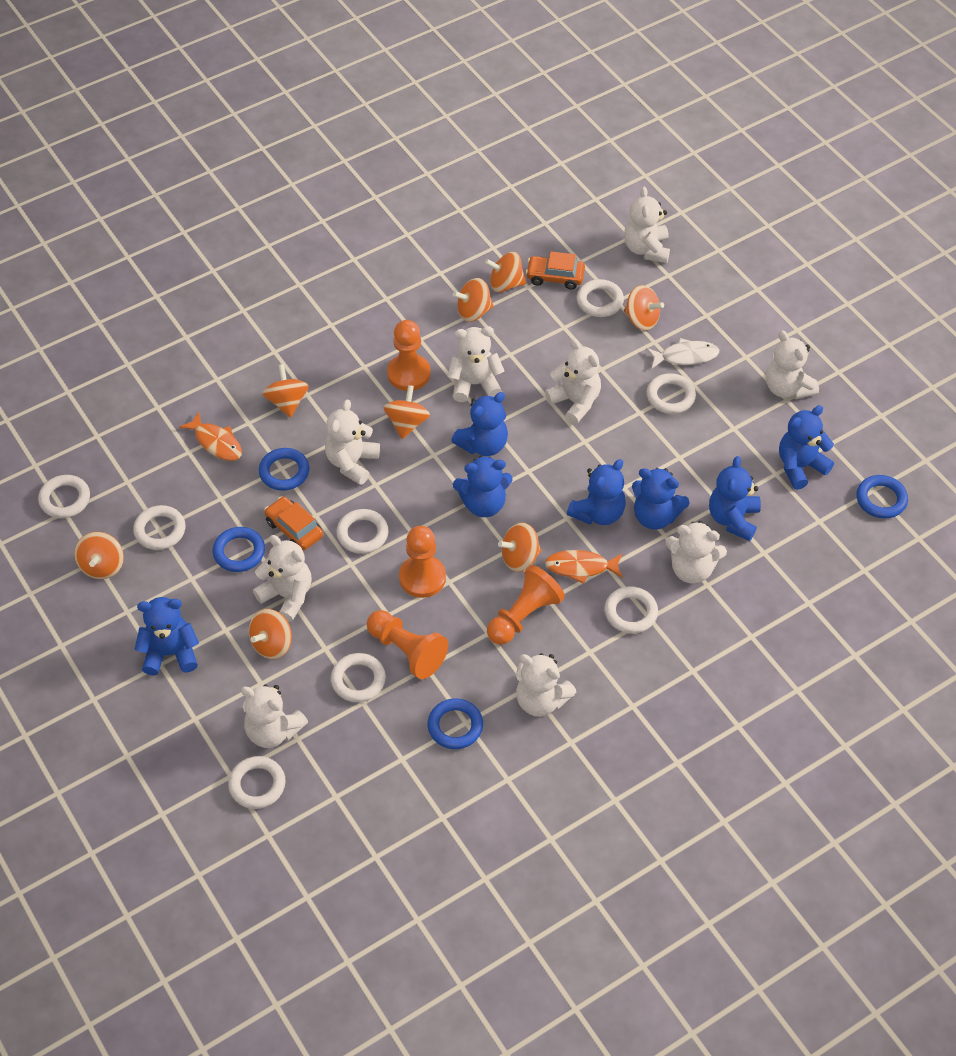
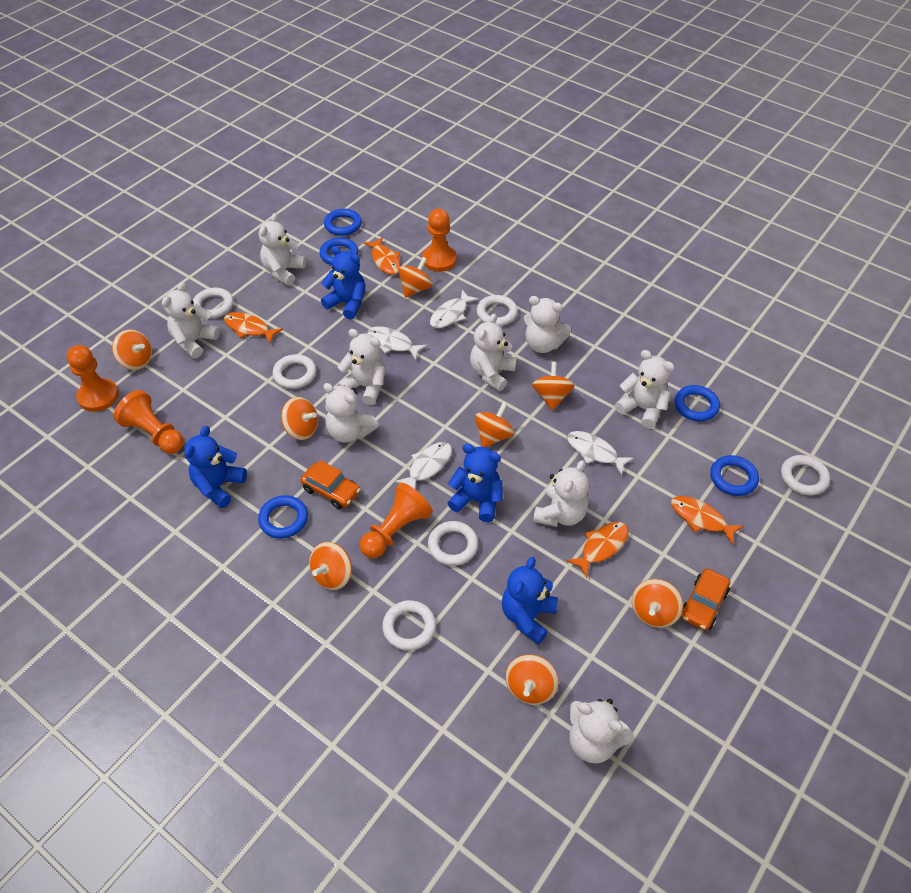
blue ring: [213,527,265,572] [259,448,309,491] [427,698,483,749] [856,475,908,519] = 4 -> [258,495,308,539] [319,237,358,265] [324,209,362,236] [675,385,720,421] [710,455,759,496] = 5
blue teddy bear: [134,597,199,676] [451,392,508,456] [453,455,512,517] [567,459,626,525] [632,468,690,529] [709,456,761,541] [779,405,834,490] = 7 -> [184,426,247,508] [321,246,365,319] [448,444,503,522] [502,557,558,644] = 4
orange fish: [179,412,242,461] [545,550,623,584] = 2 -> [224,312,283,344] [364,237,400,275] [566,522,629,578] [671,496,744,545] = 4
white fish: [647,338,719,368] = 1 -> [367,326,427,360] [395,442,452,489] [430,290,479,328] [567,431,634,475] = 4
white ring: [38,475,90,518] [133,505,186,550] [228,756,285,809] [331,653,386,702] [336,509,389,554] [577,279,624,317] [605,586,658,634] [647,373,696,414] = 8 -> [193,288,233,318] [272,354,316,389] [382,600,436,651] [428,521,478,566] [477,295,518,326] [781,455,830,496] = 6

